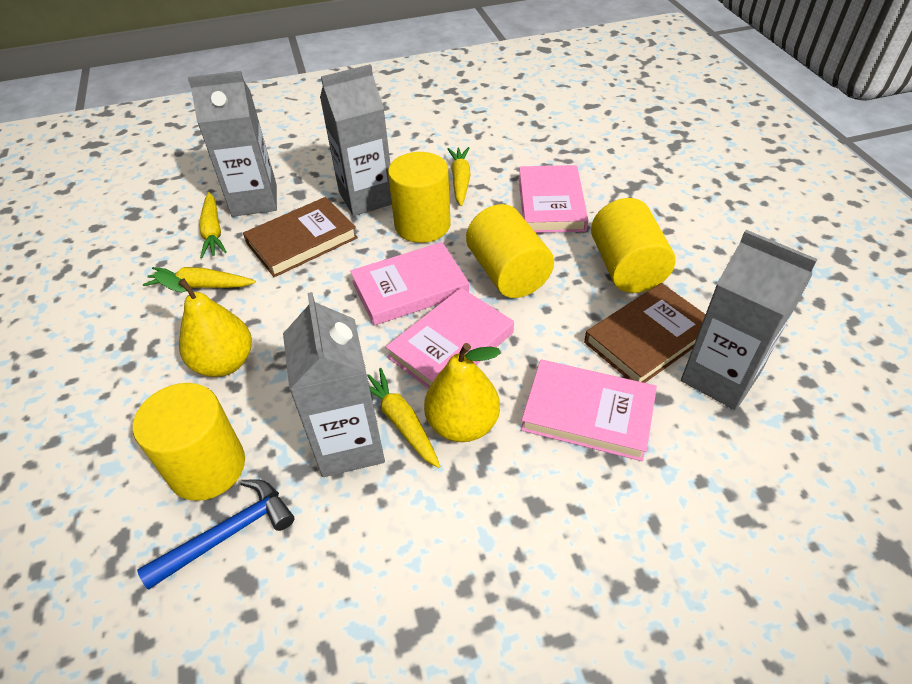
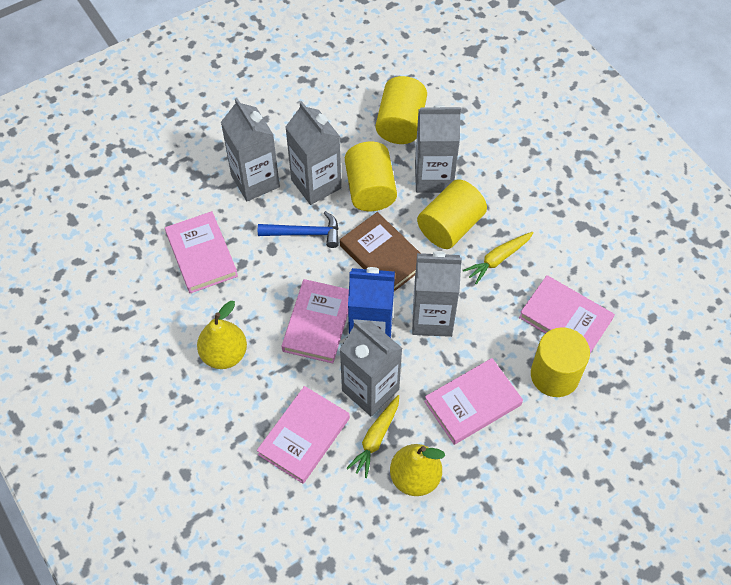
blue carton: none = 0 -> [348,267,395,338] = 1
brown book: [243,197,358,277] [584,283,705,383] = 2 -> [340,212,420,291] = 1
grey carton: [188,71,277,217] [283,292,385,477] [320,64,392,216] [681,230,818,410] = 4 -> [221,98,280,201] [285,101,341,205] [340,321,402,417] [412,251,462,337] [415,105,461,193] = 5
pink book: [350,242,469,326] [386,288,514,389] [519,165,588,233] [521,360,657,461] = 4 -> [165,211,238,293] [257,386,350,484] [282,279,349,363] [424,358,523,445] [519,275,615,353] = 5
yellow carrot: [143,267,256,288] [199,192,227,258] [367,368,441,468] [448,147,470,206] = 4 -> [347,395,399,478] [463,232,534,284] = 2

